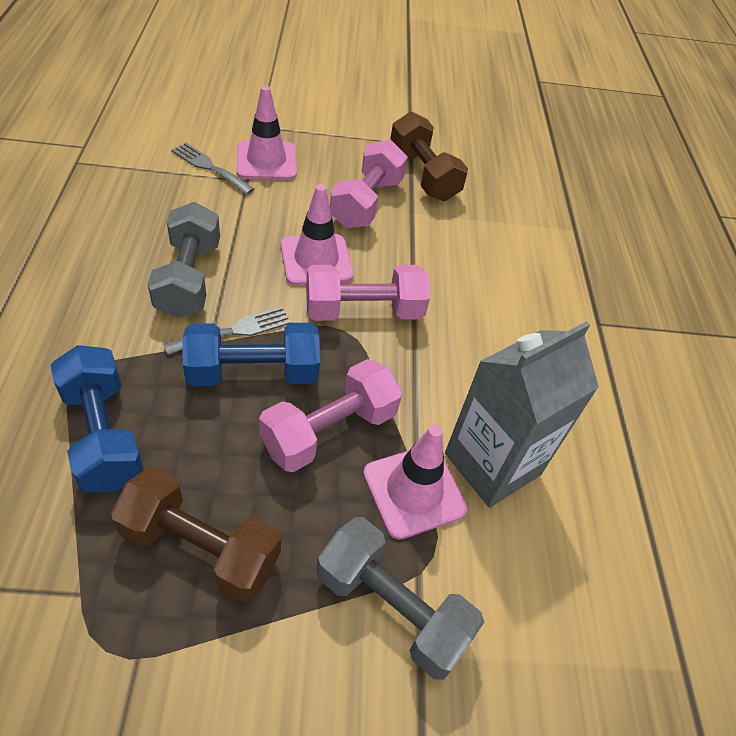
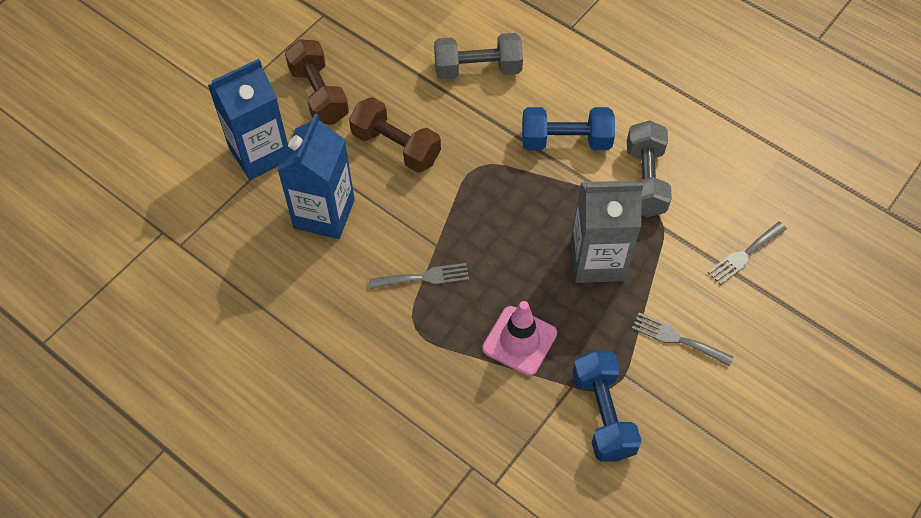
blue carton: none = 0 -> [208,59,288,180] [277,114,355,239] = 2
grey fork: [163,306,291,355] [171,143,254,195] = 2 -> [369,263,469,289] [632,312,733,367] [708,222,787,285] = 3
pink dumbbell: [259,359,402,472] [306,265,430,321] [330,140,408,228] = 3 -> none = 0
pink traffic cone: [237,86,297,180] [281,184,353,286] [363,425,468,539] = 3 -> [482,301,557,376] = 1

